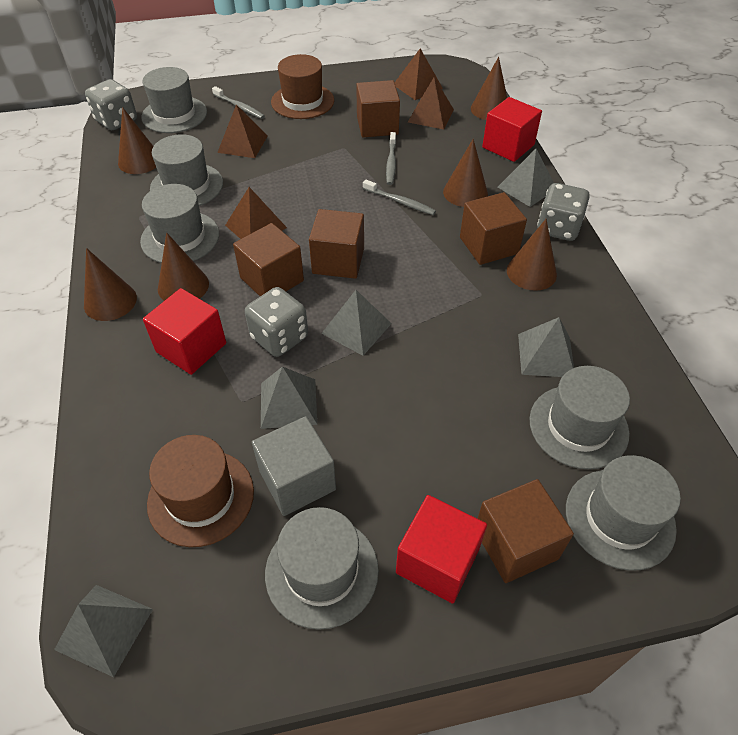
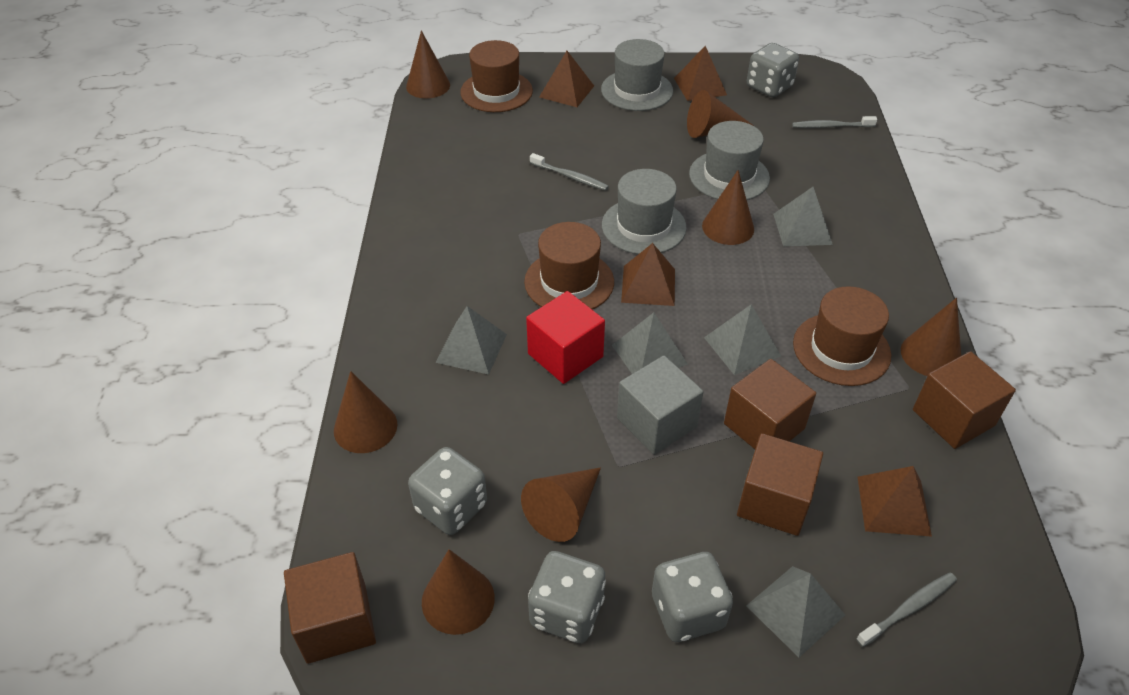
brown cone: [84,248,137,321] [118,107,156,174] [158,232,209,301] [443,139,488,207] [471,57,507,120] [507,219,557,291] = 6 -> [334,371,397,453] [406,30,450,98] [422,549,495,635] [521,467,601,542] [687,90,754,138] [702,170,754,245] [901,298,961,376] = 7
brown cube: [233,223,304,296] [309,209,364,279] [356,80,400,137] [460,192,527,265] [477,479,574,583] = 5 -> [284,552,376,664] [724,359,816,449] [737,433,823,536] [913,351,1016,449] = 4
brown hat: [147,435,254,547] [271,54,334,119] = 2 -> [460,40,533,112] [524,222,614,309] [793,286,891,386] = 3
grey dice: [85,79,137,130] [245,287,308,357] [537,183,590,241] = 3 -> [408,447,487,535] [528,551,606,643] [652,552,733,642] [747,43,799,97] = 4
grey hat: [140,184,219,263] [141,67,207,133] [150,134,223,206] [265,507,379,630] [529,366,630,469] [566,455,681,571] = 6 -> [601,39,673,111] [602,169,687,254] [689,121,770,200] = 3
red cube: [143,288,226,375] [396,495,487,604] [482,97,542,162] = 3 -> [526,291,605,384] = 1

